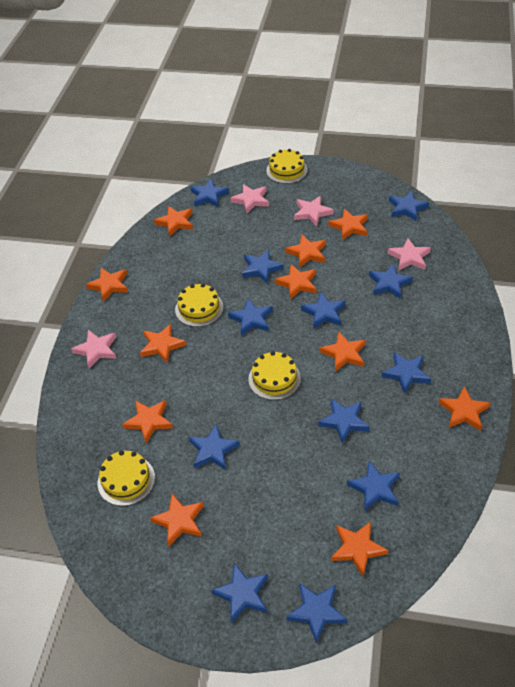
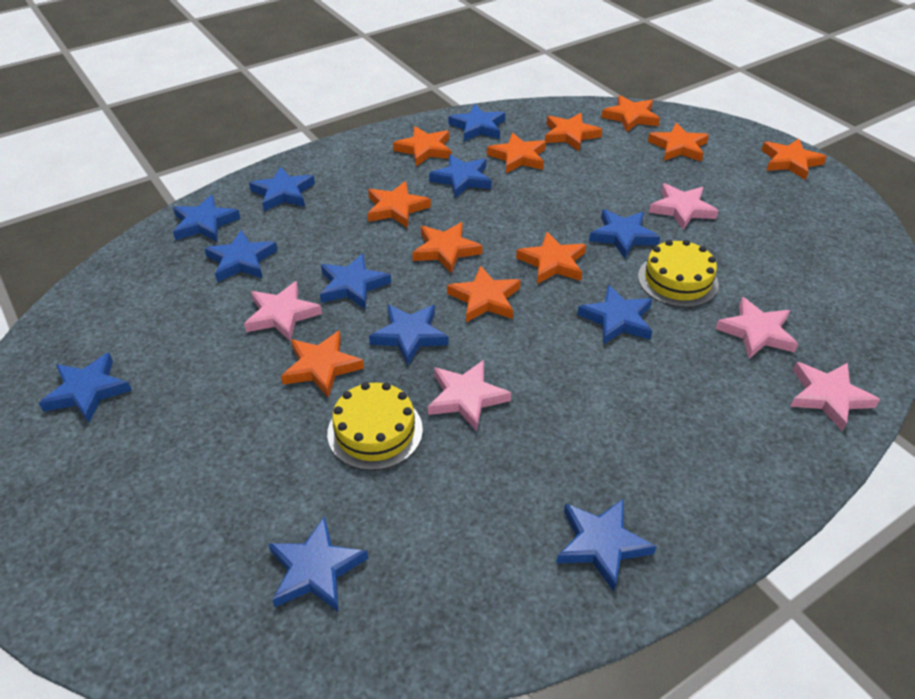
pink star: [71,330,116,368] [230,184,269,213] [294,196,333,226] [388,238,431,271] = 4 -> [244,281,322,341] [428,360,511,431] [649,183,718,230] [715,297,798,359] [790,362,880,431] = 5
yellow cake: [98,451,155,506] [175,284,223,327] [248,351,301,400] [266,149,308,184] = 4 -> [327,382,423,470] [638,240,719,307] = 2

